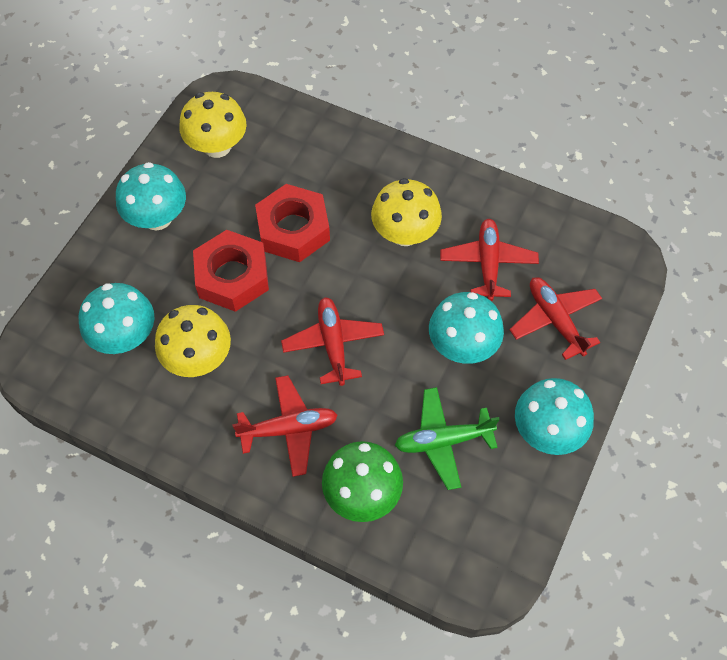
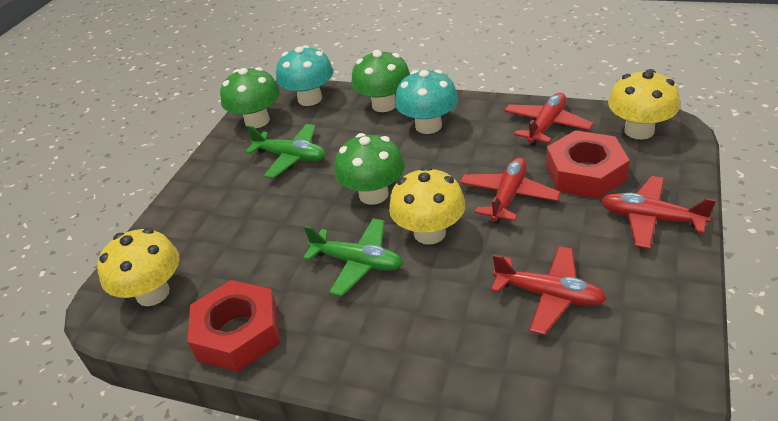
green mushroom: [322,441,403,522] = 1 -> [220,67,280,128] [334,133,405,205] [351,50,410,112] = 3
green plane: [395,387,500,490] = 1 -> [245,124,326,179] [303,218,403,297] = 2
turquoise mushroom: [79,283,154,354] [116,162,186,230] [429,292,504,364] [515,378,594,455] = 4 -> [276,45,333,106] [395,69,458,134] = 2

